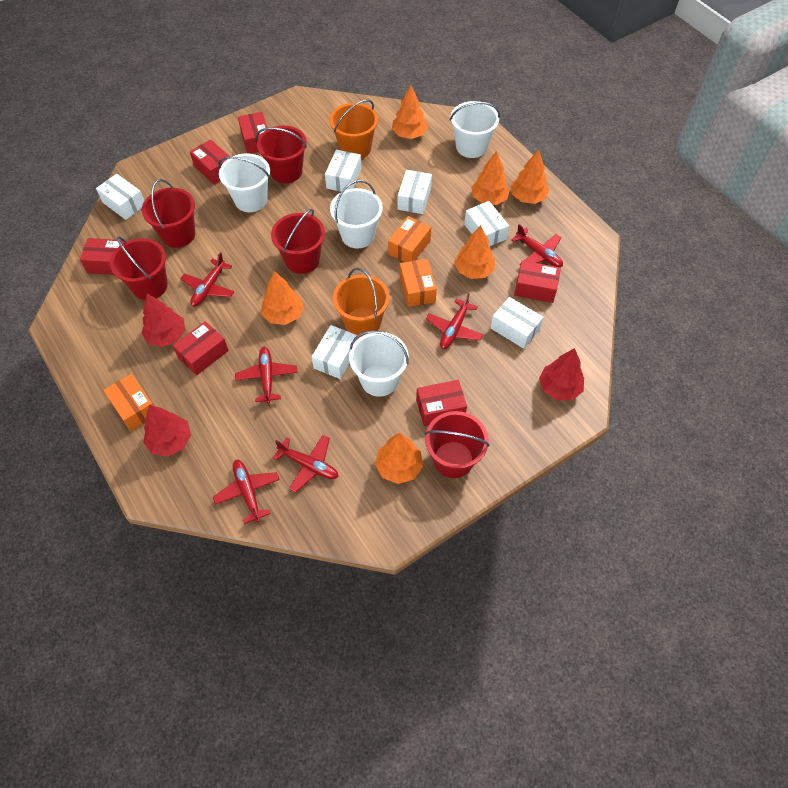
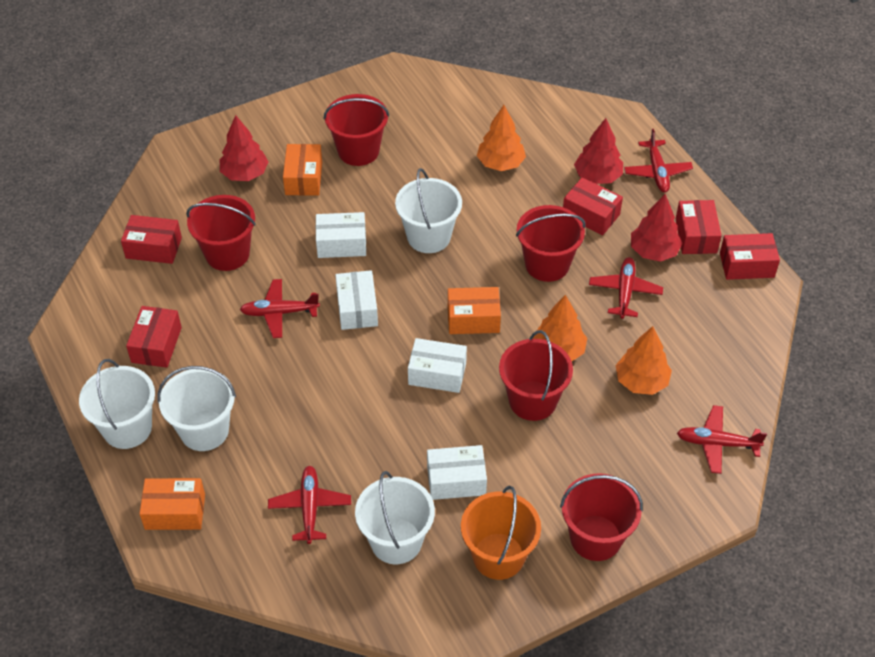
orange bucket: [330,99,378,159] [333,268,390,338] = 2 -> [461,486,541,580] = 1
orange tree: [261,271,304,325] [375,432,423,484] [392,85,428,139] [454,225,495,279] [471,151,510,205] [511,149,549,204] = 6 -> [477,105,526,171] [533,295,587,361] [616,326,672,395] = 3
red box: [80,238,124,275] [173,321,229,376] [190,139,230,185] [238,112,267,154] [416,380,467,426] [514,261,561,303] = 6 -> [121,215,182,264] [126,306,182,368] [563,178,623,235] [676,200,722,254] [720,233,780,280] = 5
red plane: [180,252,234,307] [213,460,280,524] [235,347,298,404] [273,435,339,492] [426,293,484,349] [511,224,563,267] = 6 -> [240,279,320,338] [268,466,351,544] [589,257,663,319] [624,129,693,192] [677,405,767,474] = 5
white box: [96,174,144,220] [312,325,358,379] [325,150,362,192] [398,170,432,214] [464,201,509,247] [491,297,543,349] = 6 -> [316,212,366,258] [335,270,378,330] [408,338,467,393] [427,445,487,500] = 4

